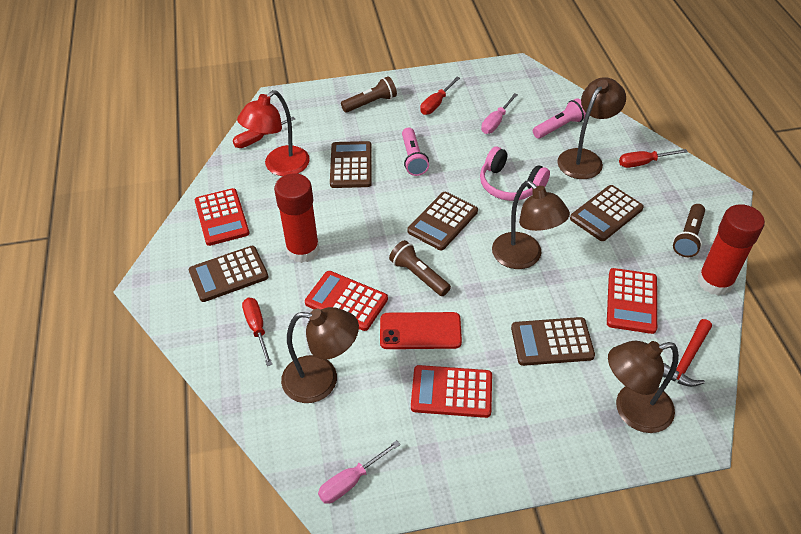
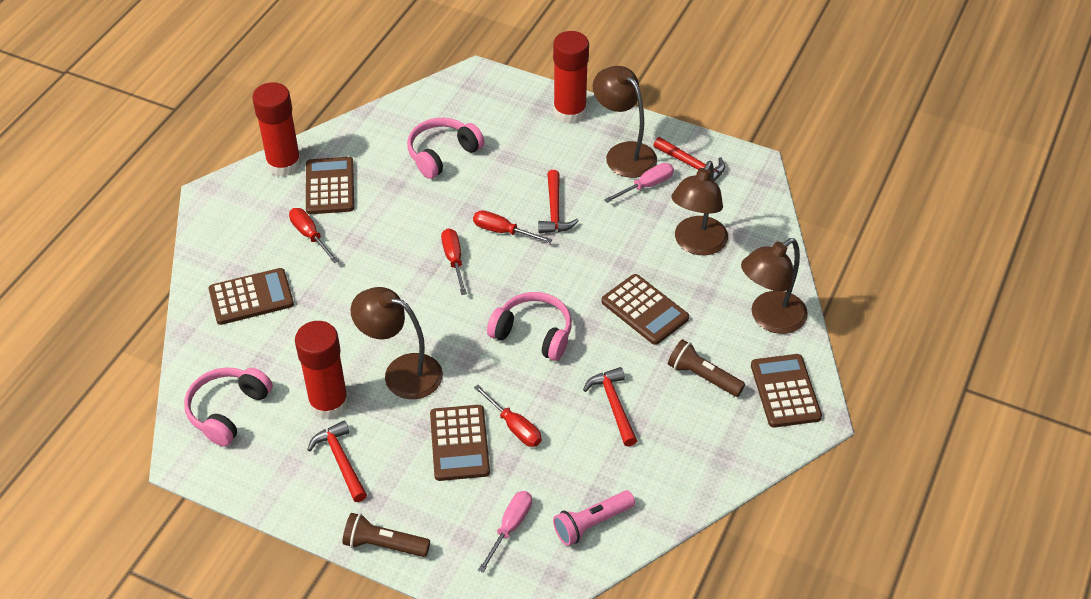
brown flashlight: [341,76,397,113] [389,240,451,296] [673,204,705,257] = 3 -> [343,513,430,557] [668,339,745,397] = 2
pink flashlight: [402,127,429,176] [533,98,586,139] = 2 -> [553,490,635,546] = 1
pink headphones: [480,147,550,201] = 1 -> [184,367,273,447] [407,118,484,179] [487,292,572,361] = 3
red calculator: [195,188,250,246] [305,271,388,331] [411,365,492,418] [607,268,657,334] = 4 -> none = 0
red glue stick: [274,173,320,263] [698,204,765,296] = 2 -> [252,82,302,177] [295,321,349,419] [553,31,589,124] = 3
red hammer: [663,319,712,387] = 1 -> [307,420,367,502] [538,170,579,233] [583,367,637,447] [653,137,725,182] = 4
red lamp: [237,90,310,176] = 1 -> none = 0
red phone: [380,312,462,349] = 1 -> none = 0

